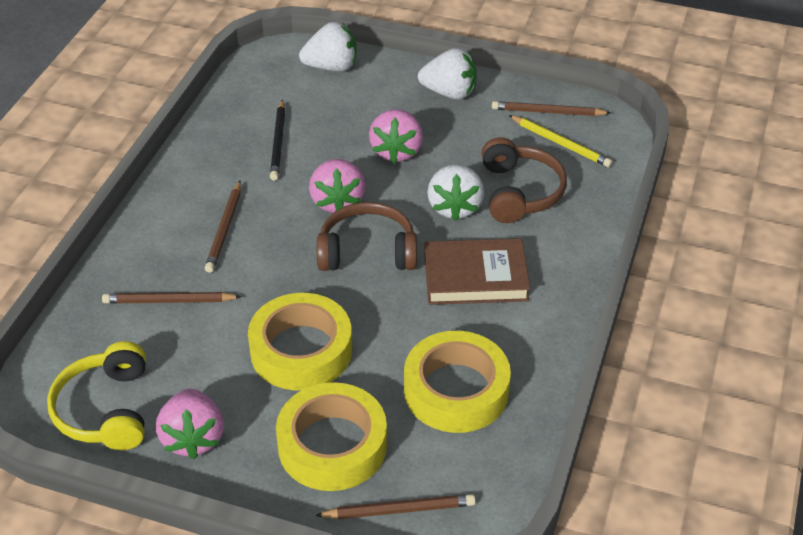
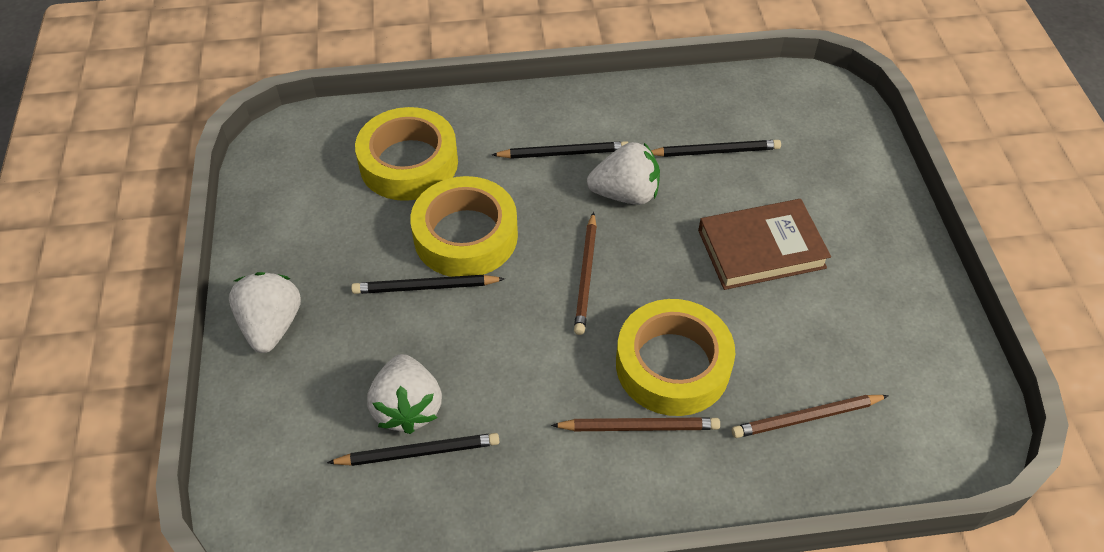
black pencil: [270,99,285,181] = 1 -> [327,433,499,466] [351,275,505,294] [492,141,628,159] [651,140,781,157] = 4
brown headphones: [317,202,417,271] [482,137,567,223] = 2 -> none = 0
brown pencil: [102,292,242,303] [205,181,241,273] [315,494,476,519] [492,101,611,116] = 4 -> [551,417,720,431] [574,212,597,335] [732,395,889,438] = 3
pink strawberry: [156,389,224,459] [309,159,366,213] [369,109,423,163] = 3 -> none = 0
yellow headphones: [47,341,146,450] = 1 -> none = 0
yellow pencil: [509,115,613,167] = 1 -> none = 0

